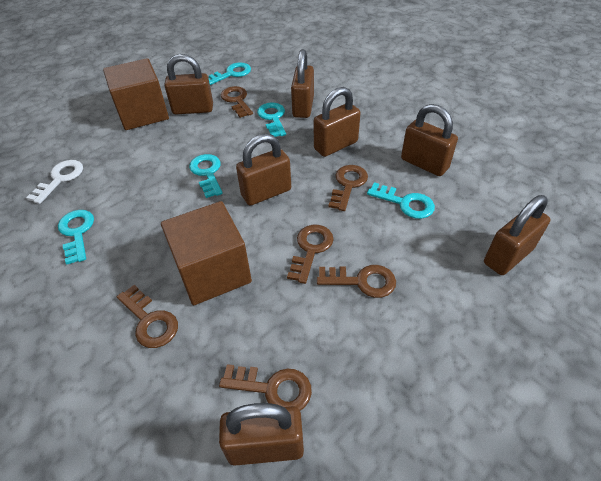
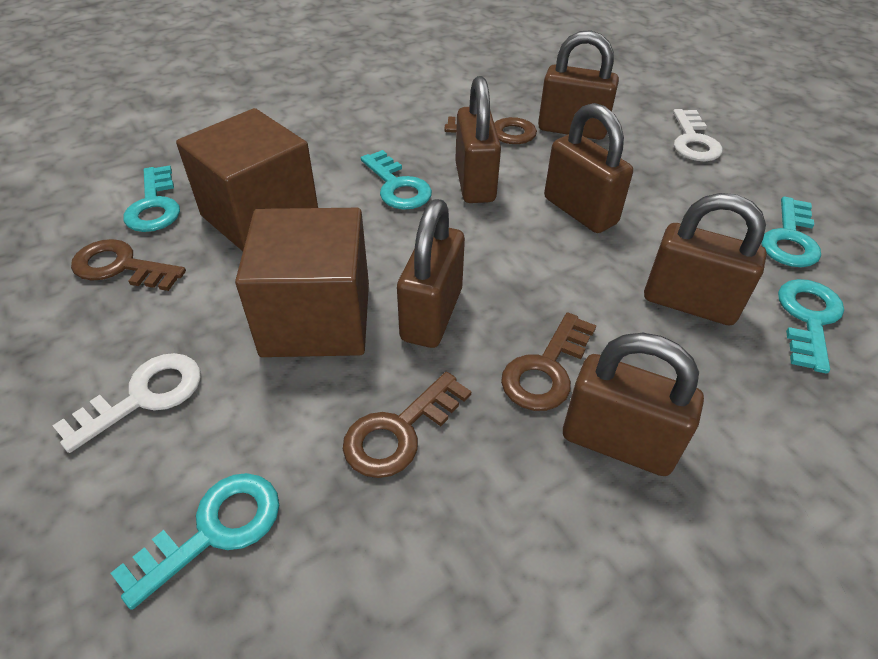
brown key: [117,285,178,348] [219,364,312,410] [221,86,253,118] [287,225,334,284] [317,265,396,298] [328,165,368,211] = 6 -> [71,239,186,291] [343,372,471,478] [444,116,537,144] [501,312,597,411] = 4
brown padlock: [164,54,213,114] [219,403,304,466] [236,134,291,206] [291,49,314,118] [314,87,361,157] [401,104,458,176] [484,195,551,275] = 7 -> [397,199,465,348] [455,76,501,203] [538,30,619,140] [544,103,633,233] [563,333,704,476] [644,193,767,325] = 6
white key: [26,160,83,204] = 1 -> [52,353,201,453] [673,109,723,162] = 2

